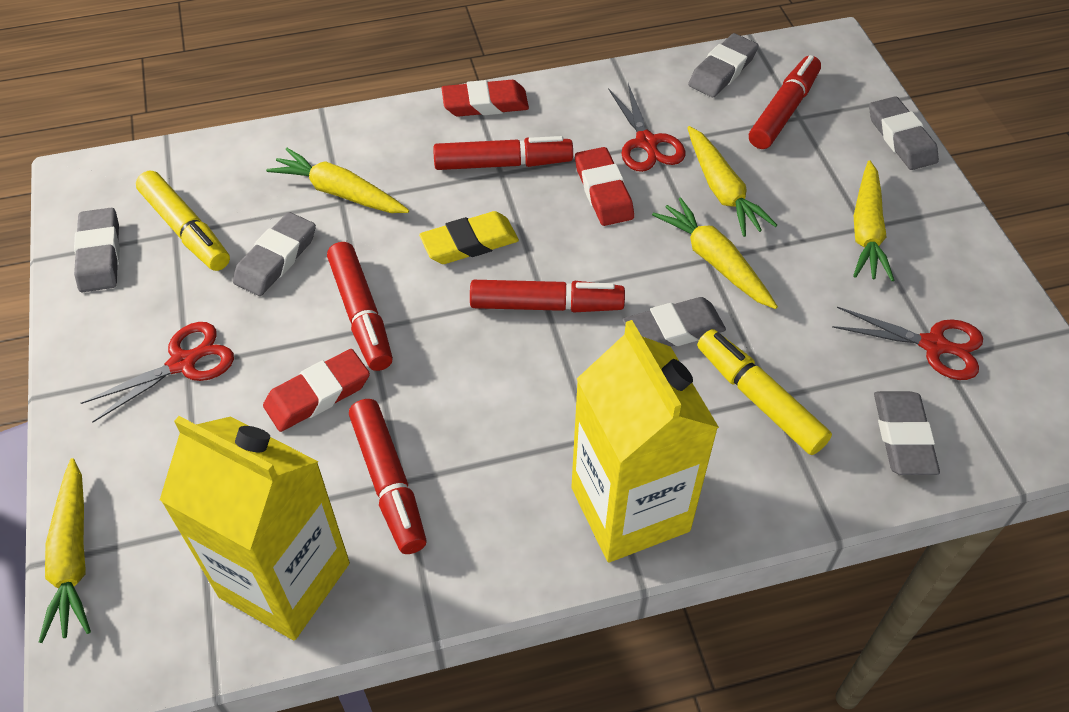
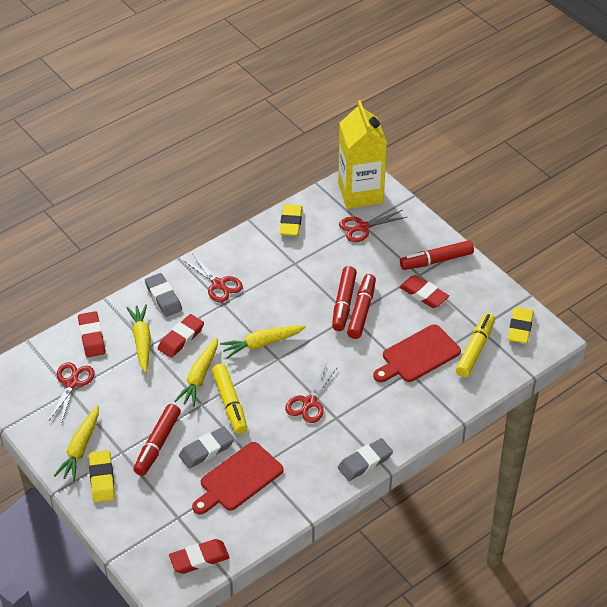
grey eraser: [74,208,120,292] [233,212,316,296] [623,297,726,347] [688,33,759,97] [869,96,939,170] [874,391,940,475] = 6 -> [145,273,182,317] [179,426,234,469] [338,438,393,481] = 3
red cutting board: none = 0 -> [192,442,283,515] [373,324,461,382] = 2
red eraser: [263,349,370,432] [441,80,529,117] [575,147,634,226] = 3 -> [78,311,105,357] [158,314,204,358] [169,539,230,574] [400,275,449,308] = 4
red marker: [327,242,393,371] [349,399,427,554] [433,136,573,170] [470,280,625,312] [749,55,821,149] = 5 -> [134,404,181,476] [332,266,357,331] [347,274,376,339] [400,240,474,270] = 4
red scissors: [81,322,234,423] [608,84,685,172] [832,307,983,380] = 3 -> [48,362,95,424] [183,253,243,302] [285,364,338,423] [339,210,407,242] = 4
yellow carrot: [39,458,91,643] [266,148,409,213] [652,197,778,309] [687,126,777,237] [853,160,894,281] = 5 -> [54,405,99,481] [126,304,151,373] [174,337,218,407] [220,325,306,359] = 4
yellow carton: [160,416,350,640] [571,320,719,562] = 2 -> [338,100,387,209] = 1
yellow eraser: [419,211,519,264] = 1 -> [89,450,115,503] [280,204,303,236] [508,307,534,344] = 3

